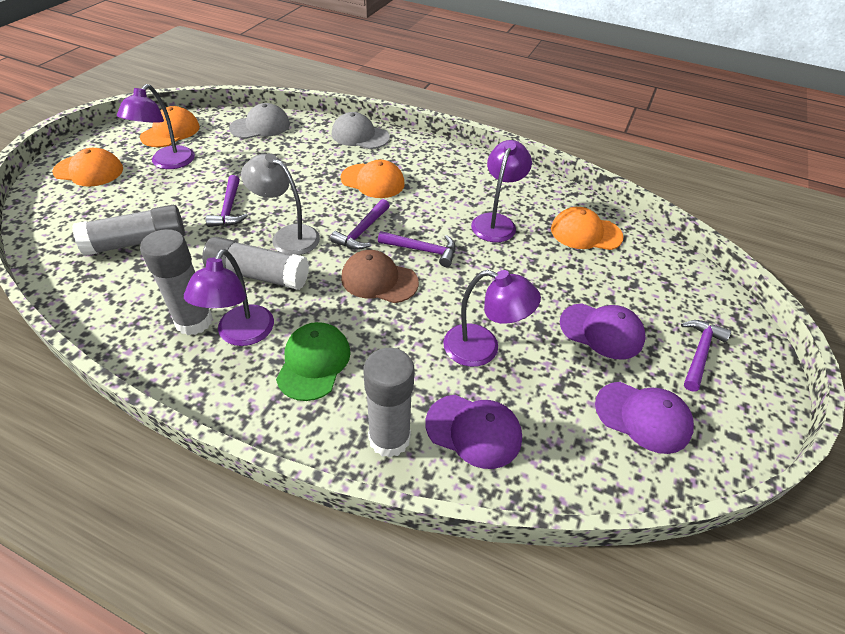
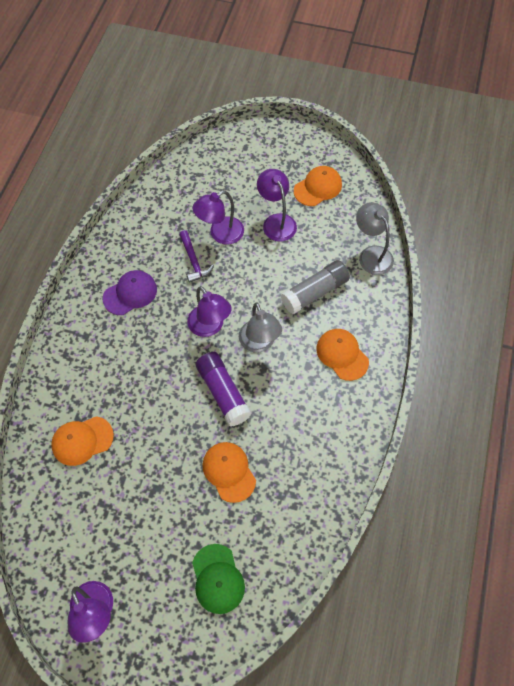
brown cap: [341,250,419,303] = 1 -> none = 0
grey cap: [229,103,290,139] [332,112,390,149] = 2 -> none = 0
grey glue stick: [72,205,185,256] [140,229,213,335] [202,237,309,290] [364,348,414,458] = 4 -> [280,260,350,314] = 1
grey lamp: [241,153,320,255] = 1 -> [239,302,282,353] [356,202,394,275] = 2
purple cap: [425,395,522,469] [560,303,645,360] [595,382,694,454] = 3 -> [103,270,157,315] = 1
purple glue stick: none = 0 -> [196,352,251,426] = 1
purple hammer: [206,175,248,227] [330,199,390,250] [378,231,456,267] [681,320,731,391] = 4 -> [179,230,214,283] = 1

